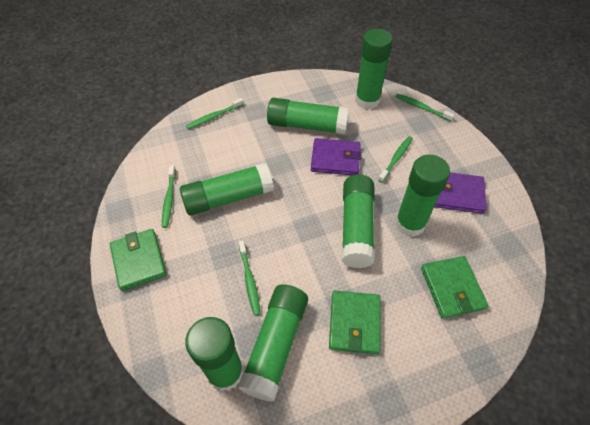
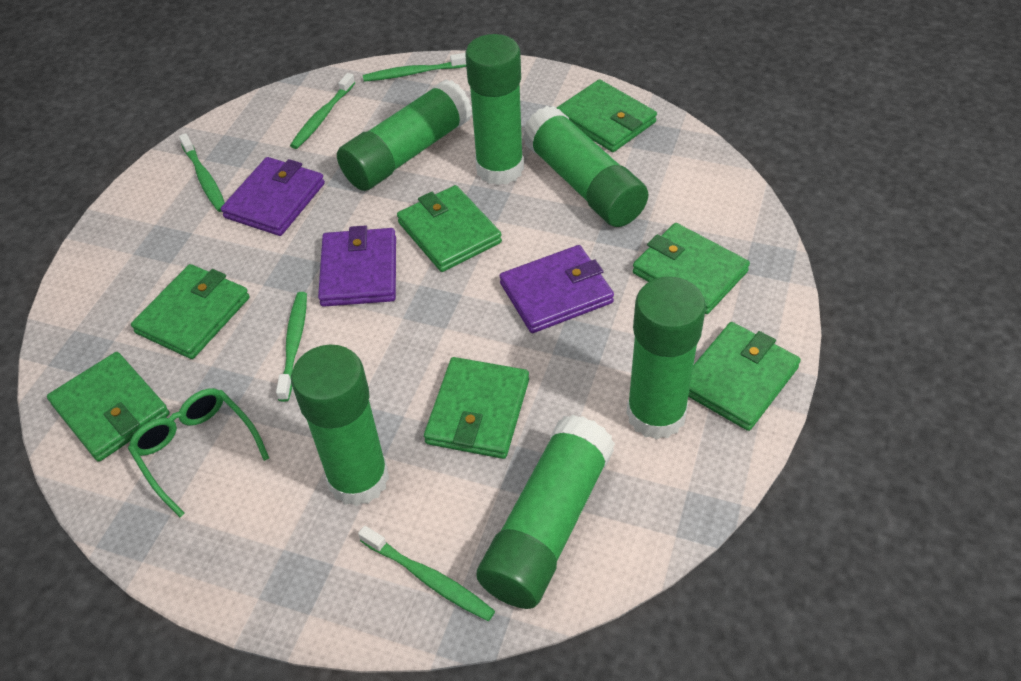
green glasses: none = 0 -> [128,388,269,517] = 1
green glue stick: [180,163,274,215] [185,317,244,391] [238,284,308,402] [267,98,349,135] [342,174,375,268] [355,29,393,109] [395,154,450,237] = 7 -> [291,345,389,506] [337,79,472,191] [465,34,524,185] [476,415,615,609] [523,106,648,227] [626,276,706,440] = 6
green wallet: [110,229,166,291] [329,291,381,354] [421,256,489,319] = 3 -> [47,352,170,462] [131,264,250,359] [397,185,502,272] [424,357,529,459] [557,79,657,152] [632,223,750,314] [688,322,801,431] = 7
purple wallet: [311,138,362,175] [434,173,487,214] = 2 -> [221,157,325,236] [318,225,396,307] [500,245,614,333] = 3

